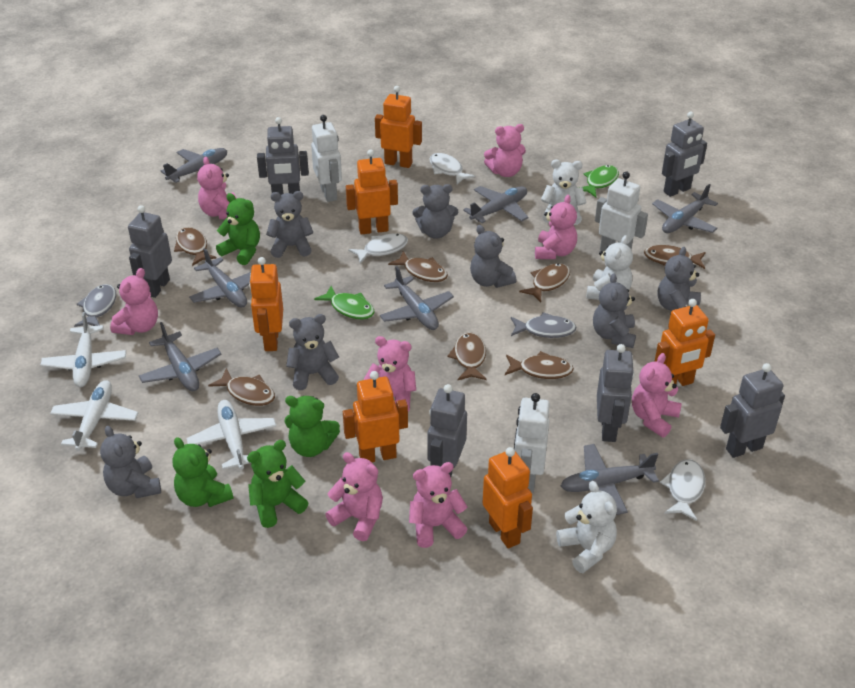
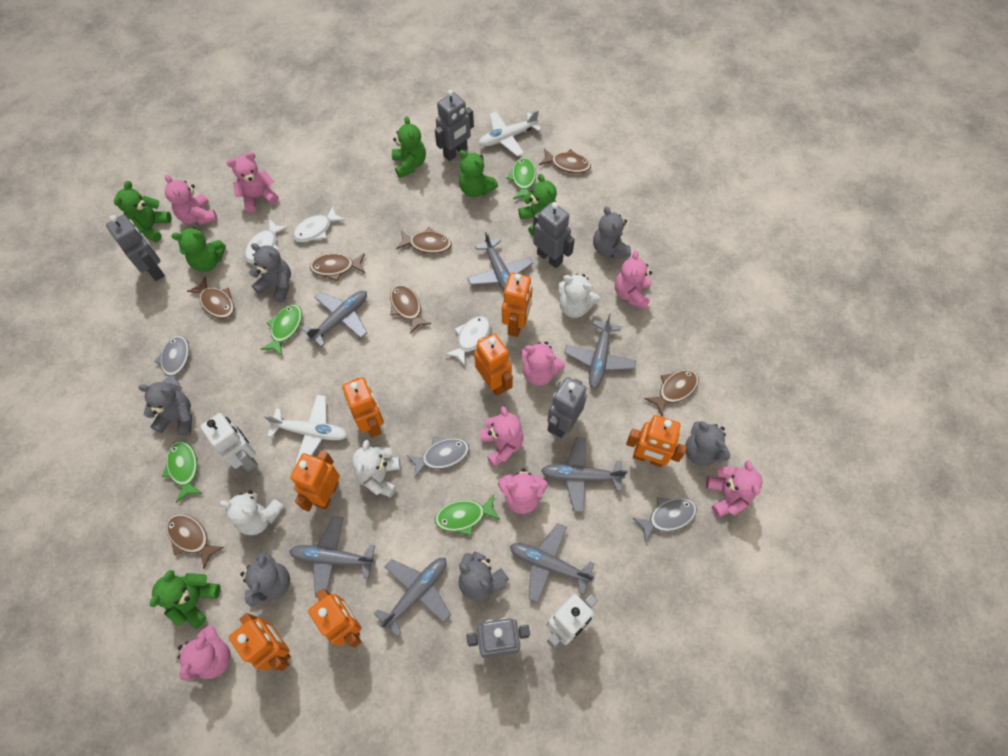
green fish: [314,286,374,319] [579,165,619,197] = 2 -> [162,441,203,503] [260,305,302,357] [435,495,501,536] [506,158,536,199] = 4
green teddy bear: [173,437,233,507] [216,193,260,265] [247,440,309,528] [284,396,340,457] = 4 -> [114,181,172,243] [150,570,221,629] [172,227,226,272] [392,116,426,178] [459,150,498,197] [518,174,557,236] = 6
grey fish: [74,284,116,327] [511,312,577,338] = 2 -> [154,336,190,388] [407,437,469,479] [633,498,697,543] = 3
grey robot: [128,205,172,298] [257,117,309,195] [428,384,467,477] [597,344,634,442] [662,112,707,197] [720,363,785,458] = 6 -> [106,214,165,281] [435,89,474,161] [466,618,530,658] [533,202,575,268] [547,377,587,438] = 5
grey teddy bear: [100,426,161,498] [266,191,313,258] [286,314,339,390] [413,184,458,239] [470,225,516,288] [593,273,636,348] [658,247,701,311] = 7 -> [138,382,192,436] [241,553,290,607] [249,243,291,303] [458,552,509,601] [593,206,631,258] [685,421,730,466] = 6
orange robot: [249,257,283,351] [343,371,408,462] [346,149,398,235] [375,86,422,168] [483,447,533,548] [654,299,715,386] = 6 -> [229,613,291,671] [290,450,340,512] [308,588,362,648] [342,377,384,438] [474,333,513,396] [502,273,532,337] [626,415,687,467] = 7
white plane: [41,312,126,387] [50,380,138,451] [186,400,277,470] = 3 -> [264,395,348,464] [478,110,541,156] = 2
white robot: [311,115,342,202] [514,393,550,493] [595,172,648,252] = 3 -> [200,413,258,472] [546,594,598,649] = 2

